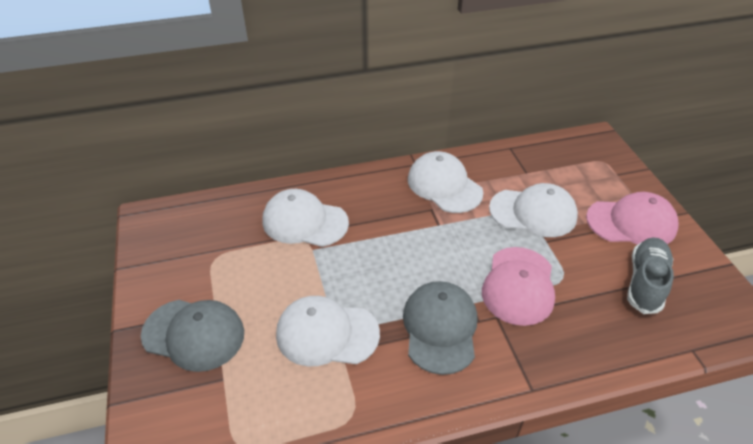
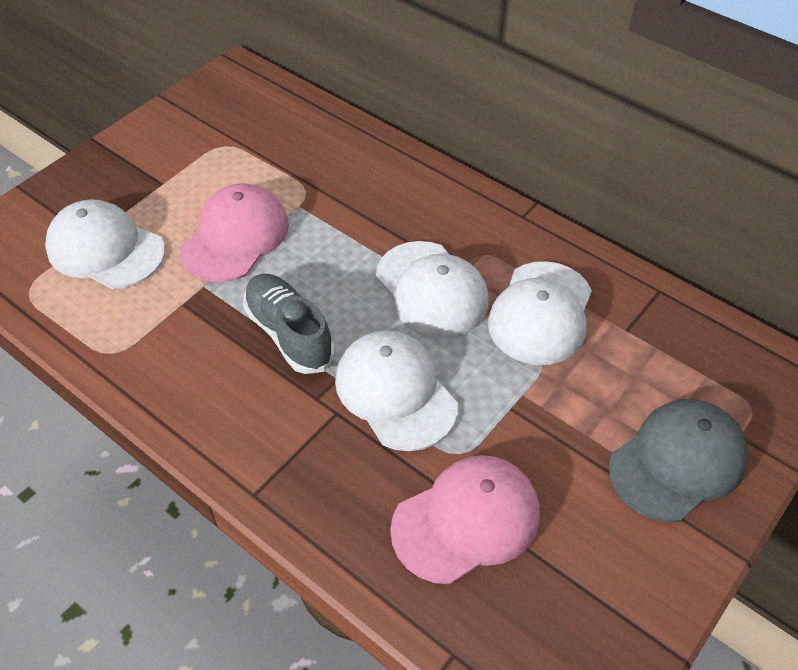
grey cap: [141,300,244,372] [403,281,477,375] = 2 -> [609,399,748,522] = 1

